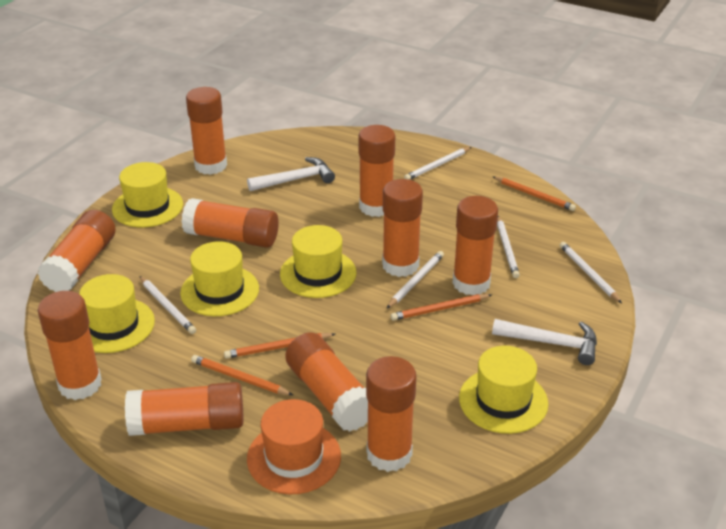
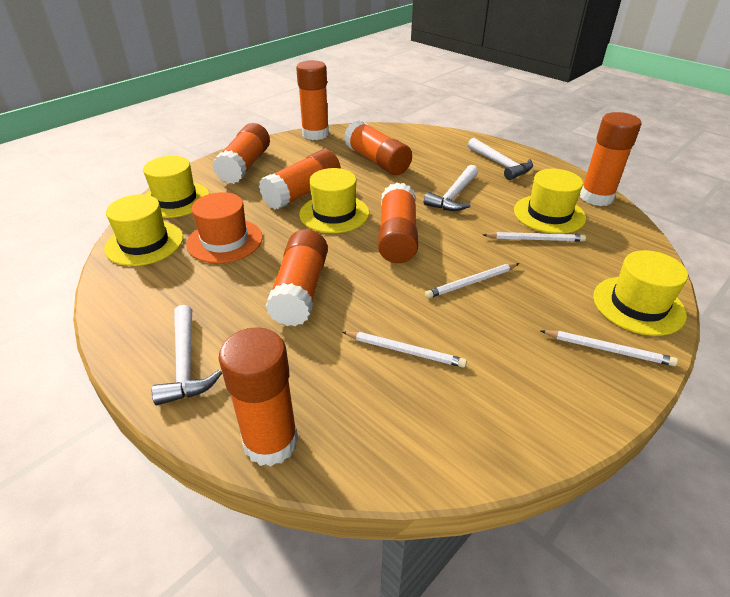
orange glue stick: [37,210,116,292] [38,291,102,400] [125,382,244,436] [181,198,279,248] [186,87,227,175] [285,332,368,432] [358,125,395,217] [366,356,416,472] [382,179,423,277] [452,196,498,295] = 10 -> [212,123,270,184] [219,327,298,466] [259,149,341,210] [265,229,328,326] [296,60,329,140] [344,120,412,175] [378,183,418,263] [580,112,641,206] = 8
orange pencil: [191,355,293,395] [224,333,335,359] [390,294,491,321] [492,176,576,211] = 4 -> none = 0
white hammer: [247,157,335,191] [492,319,597,365] = 2 -> [152,305,222,405] [424,165,478,211] [468,138,533,180] = 3
white pencil: [139,276,196,334] [386,251,444,309] [404,147,471,180] [497,216,520,278] [560,242,622,303] = 5 -> [343,331,467,368] [425,263,519,299] [483,232,586,242] [541,330,678,366] = 4

